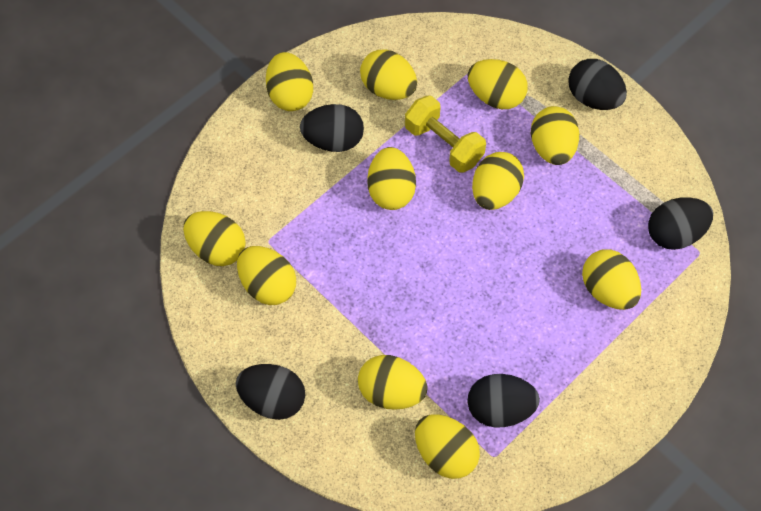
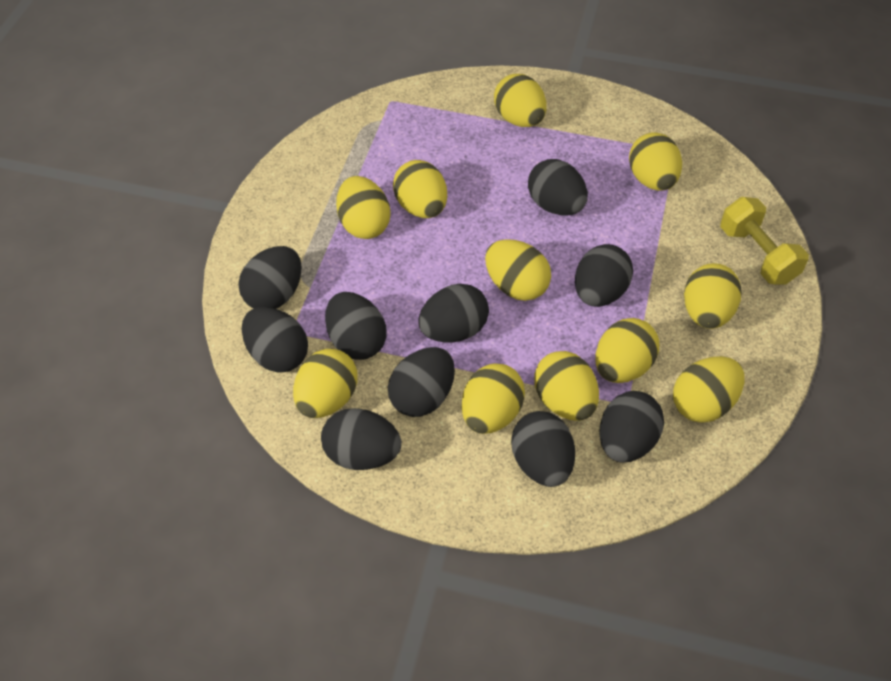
black egg: [236,364,305,420] [300,104,364,152] [467,374,540,428] [568,59,627,110] [648,197,713,250] = 5 -> [239,246,302,309] [242,307,308,373] [321,408,402,470] [325,292,387,360] [388,347,455,417] [419,284,489,343] [511,411,575,487] [528,159,588,215] [575,244,633,307] [599,391,664,463] = 10

